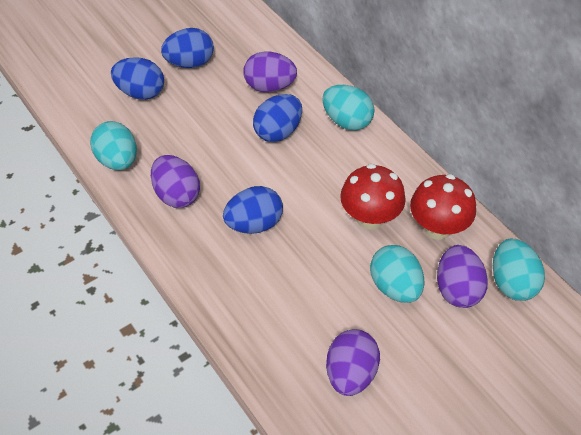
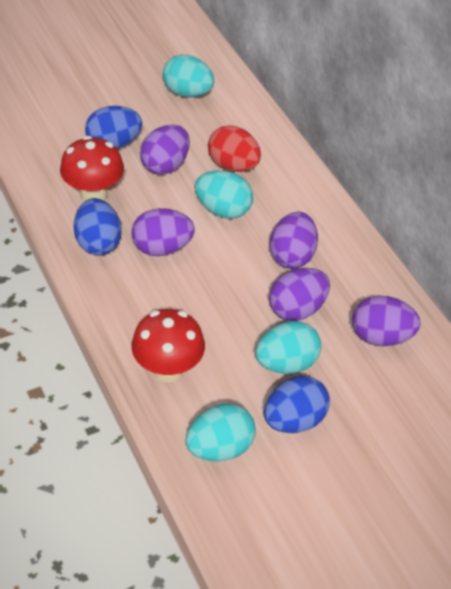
blue egg: [111,57,164,100] [161,28,214,68] [223,186,283,234] [253,94,302,142] = 4 -> [74,198,122,256] [85,106,142,149] [264,376,330,433] = 3
purple egg: [151,155,200,208] [243,52,297,92] [326,329,380,396] [437,245,488,308] = 4 -> [131,208,195,256] [140,124,190,175] [269,268,330,321] [270,212,318,269] [352,296,421,346] = 5
red egg: none = 0 -> [208,125,261,172] = 1

